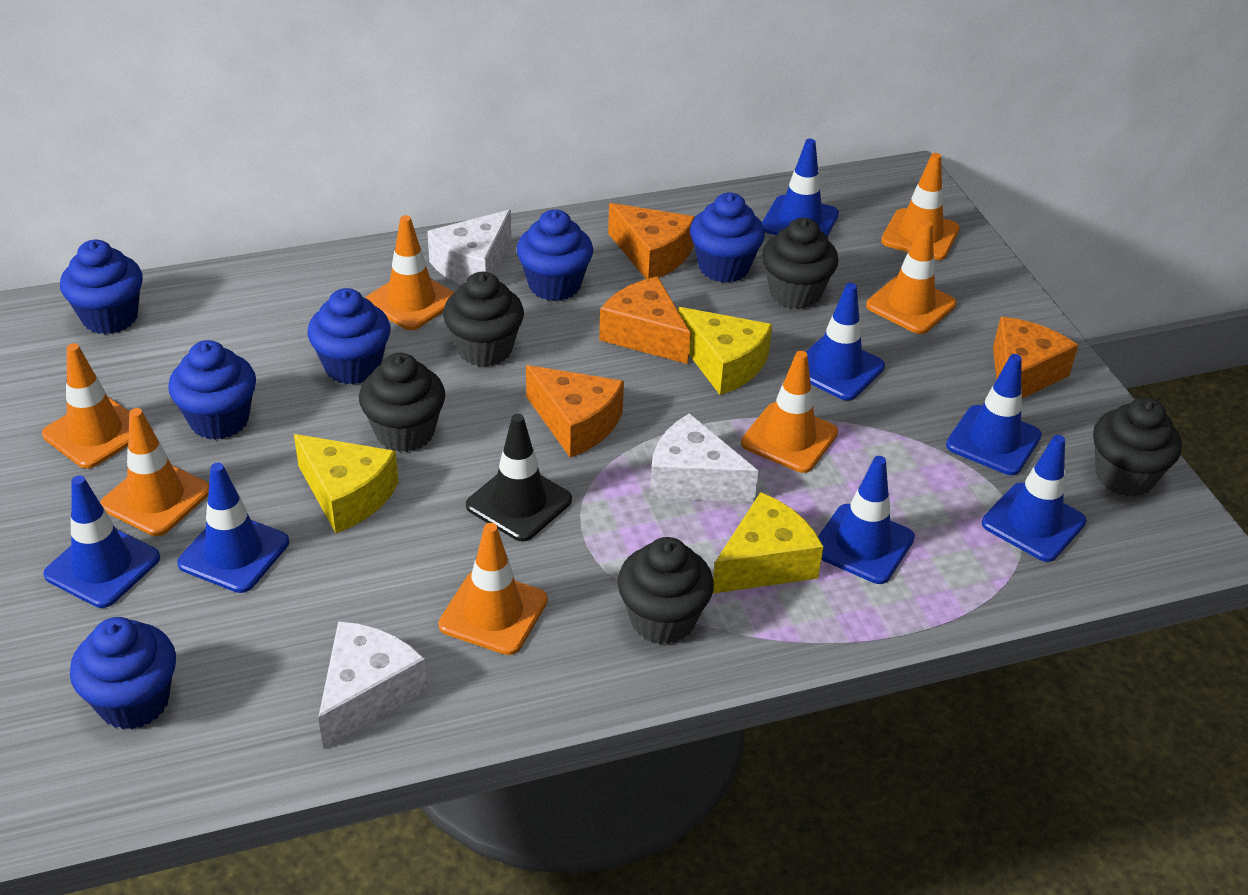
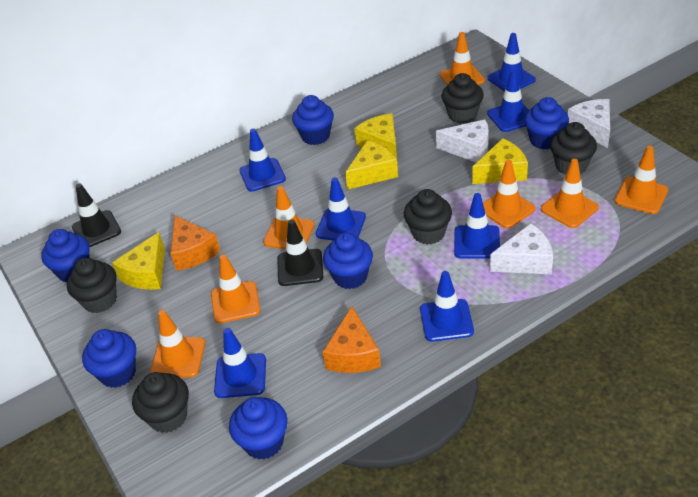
black traffic cone: [466,414,572,542] = 1 -> [72,184,121,247] [278,219,323,286] = 2
orange cheese: [526,365,624,458] [599,276,691,364] [608,203,695,279] [993,317,1078,398] = 4 -> [170,216,220,271] [323,306,381,373] = 2
yellow cheese: [294,434,399,533] [678,307,772,395] [712,492,823,594] = 3 -> [112,232,165,290] [345,141,398,190] [354,113,397,159] [472,138,528,184] = 4

